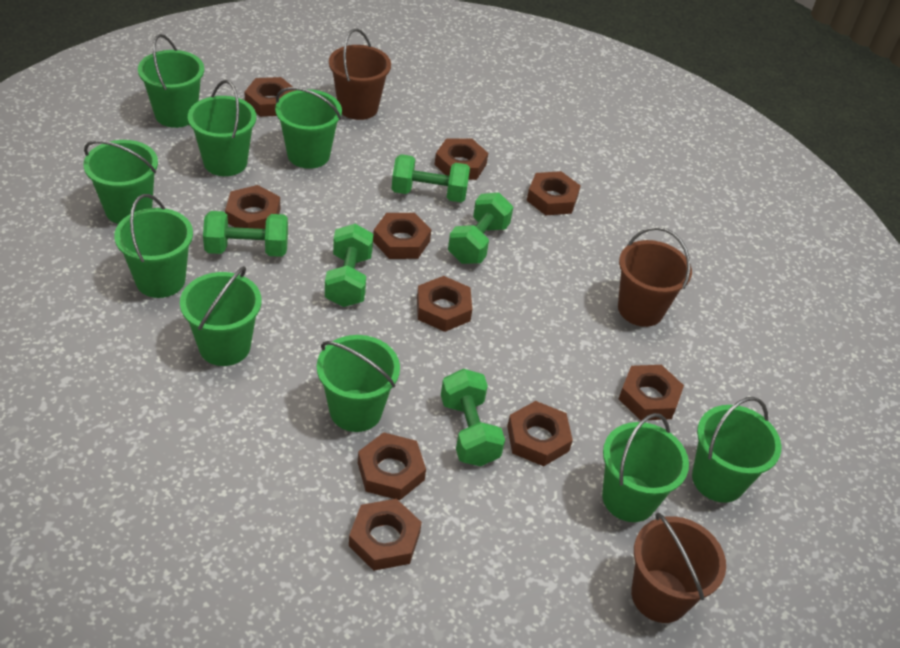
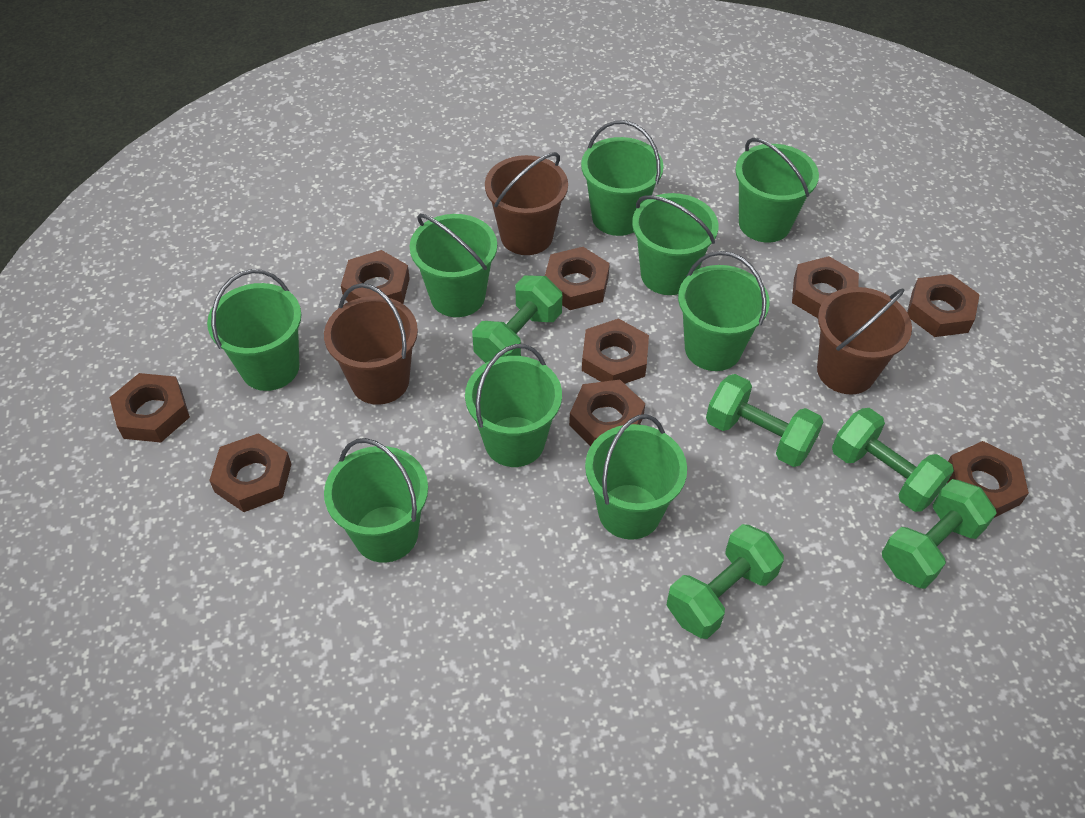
brown nut: [225,185,280,229] [244,77,296,117] [349,499,422,571] [358,432,426,500] [373,213,431,259] [417,276,472,332] [435,139,488,180] [507,401,573,466] [527,171,581,215] [619,365,684,421] = 10 -> [109,373,190,442] [209,433,291,512] [341,250,410,304] [545,247,610,310] [569,380,645,446] [582,318,649,384] [792,256,859,318] [907,274,980,337] [947,441,1029,518] = 9

